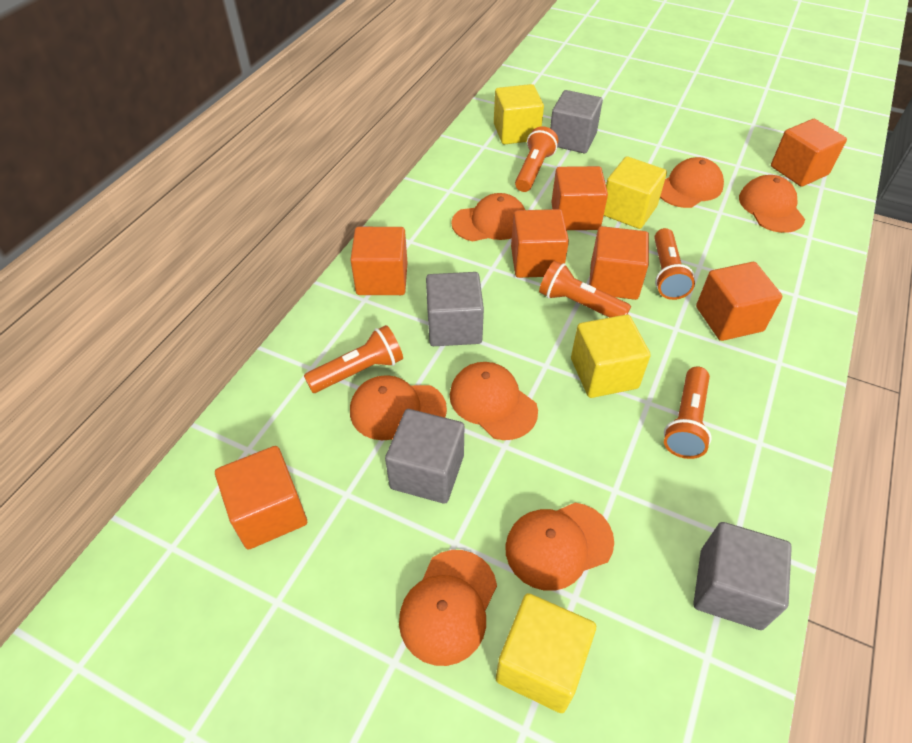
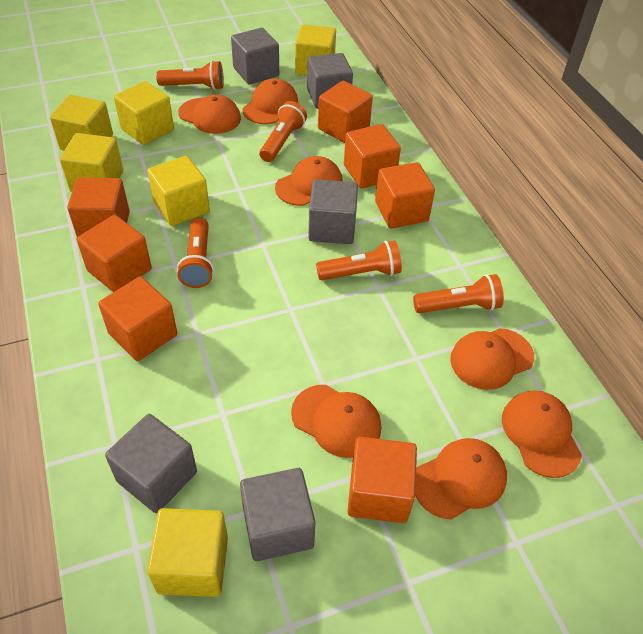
grey cube: [385,409,464,504] [426,272,484,346] [550,90,603,153] [693,522,792,630] = 4 -> [105,414,197,513] [231,28,279,84] [240,468,316,561] [307,53,353,109] [308,179,358,244] = 5
yellow cube: [494,84,544,144] [496,593,596,713] [571,314,651,398] [604,156,667,229] = 4 -> [50,95,113,151] [60,133,123,192] [114,81,174,145] [147,156,210,226] [147,508,228,597] [295,24,336,76] = 6

